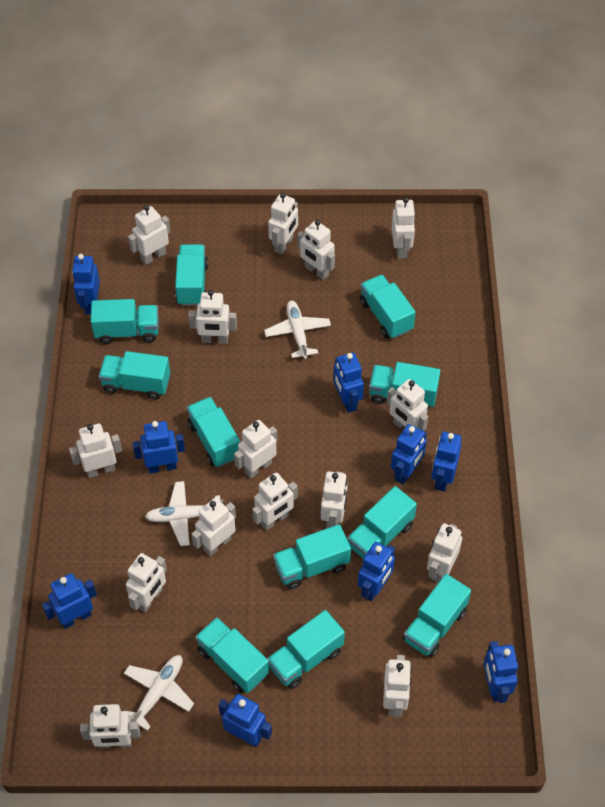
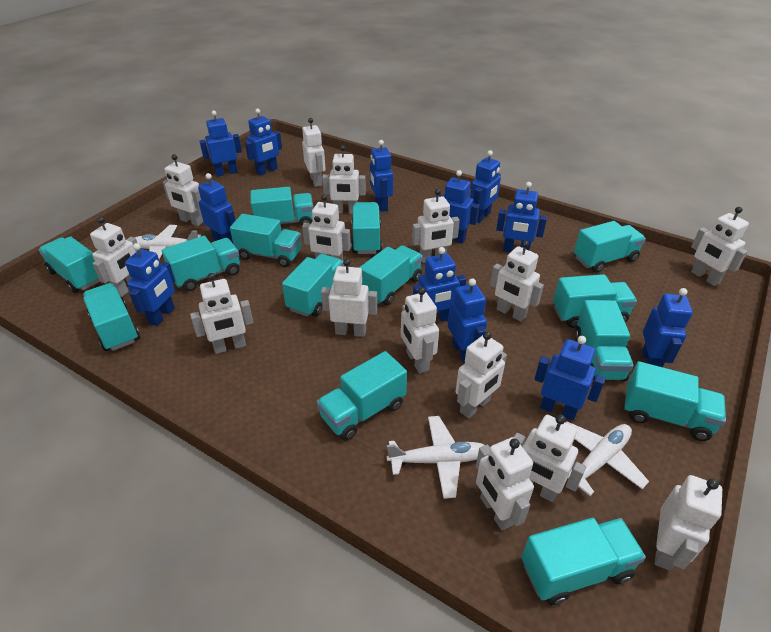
blue robot: [42,573,97,629] [72,254,100,315] [133,421,185,473] [219,694,272,747] [333,352,364,413] [358,542,395,601] [391,424,427,484] [431,432,462,491] [484,641,518,703] = 9 -> [125,243,175,326] [198,173,236,243] [199,110,242,177] [245,109,282,176] [370,140,393,212] [413,247,466,322] [435,170,479,244] [448,278,487,364] [470,150,501,223] [496,182,547,252] [534,336,605,421] [642,288,693,367] = 12
turquoise truck: [91,299,159,344] [99,351,170,400] [175,244,209,306] [187,397,240,467] [195,617,269,693] [267,610,345,689] [273,524,351,589] [347,486,417,558] [360,275,416,339] [369,362,440,409] [403,574,471,658] = 11 -> [38,236,100,293] [83,283,140,351] [162,236,240,291] [230,214,302,267] [250,187,313,226] [282,254,344,317] [317,351,407,441] [351,202,382,254] [359,245,423,305] [522,518,646,605] [553,274,637,328] [574,221,646,273] [575,300,634,381] [624,361,726,441] = 14

